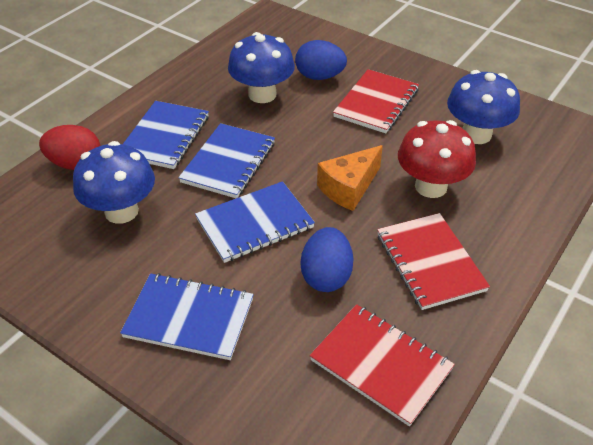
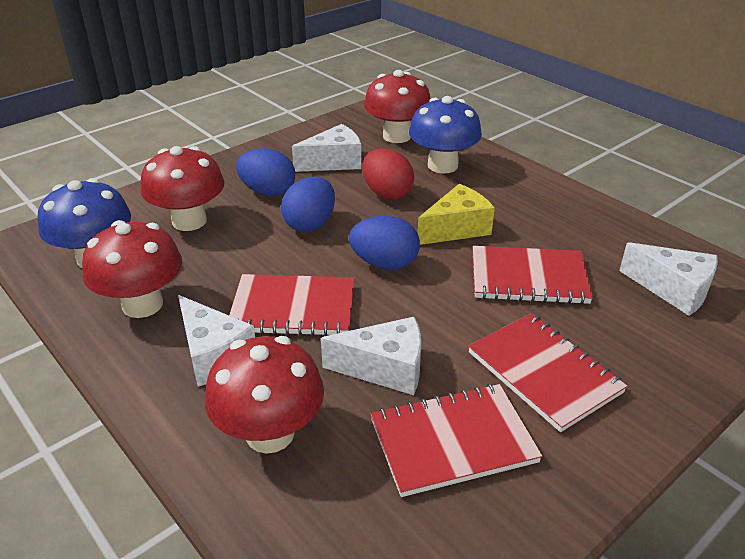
blue egg: [295,40,347,80] [301,227,354,292] = 2 -> [236,148,295,196] [281,177,335,232] [349,216,420,270] = 3
blue mushroom: [73,141,155,224] [228,32,295,103] [447,70,520,144] = 3 -> [38,178,131,268] [409,96,482,173] = 2
blue notebook: [120,273,254,360] [123,101,209,169] [178,123,275,198] [195,181,315,263] = 4 -> none = 0
orange cheese: [317,145,383,211] = 1 -> none = 0
red mushroom: [398,120,476,198] = 1 -> [82,220,182,318] [141,146,224,231] [205,336,324,454] [364,70,430,143] = 4
red notebook: [310,304,455,426] [333,69,419,133] [377,213,490,310] = 3 -> [229,274,355,336] [370,384,542,497] [468,313,627,432] [472,246,593,304] = 4
white cheese: none = 0 -> [178,295,255,387] [292,124,361,172] [321,317,421,395] [619,242,718,316] = 4
yellow cheese: none = 0 -> [418,184,495,245] = 1

